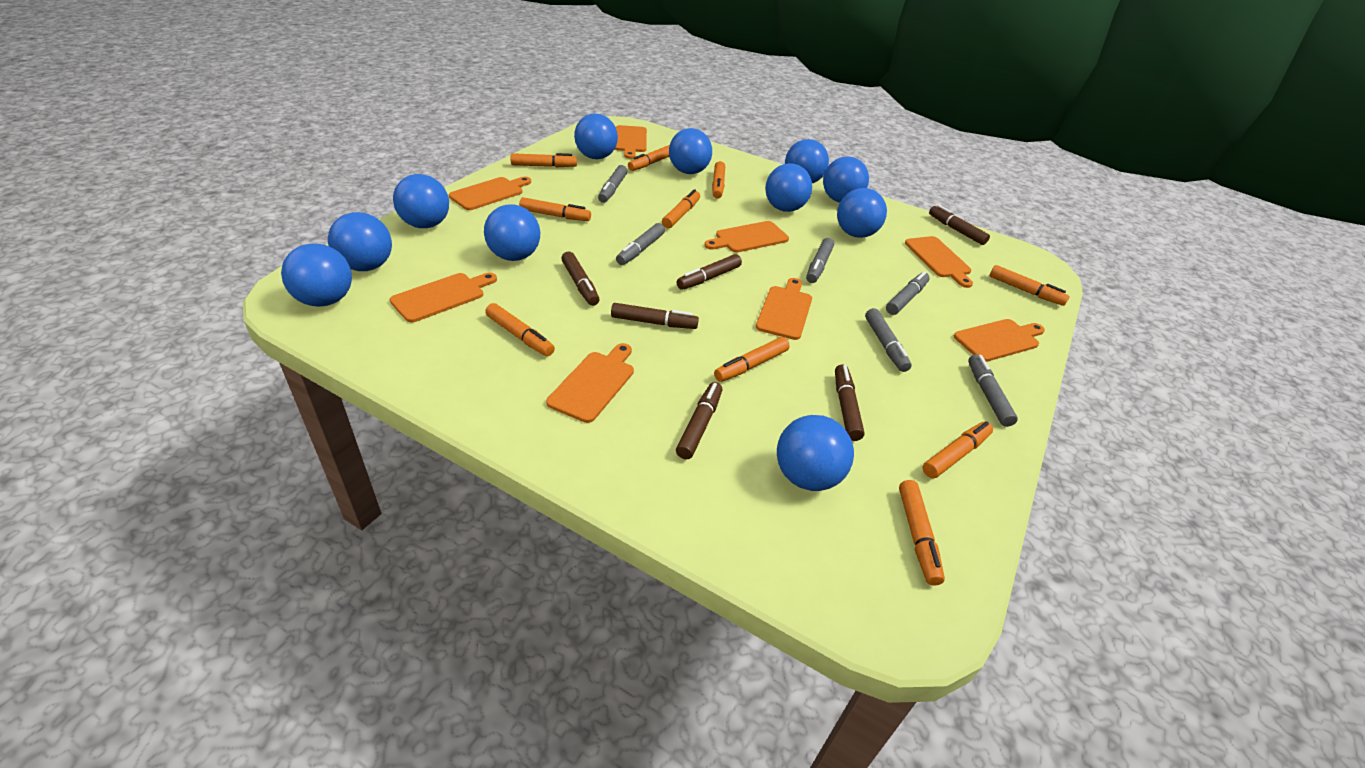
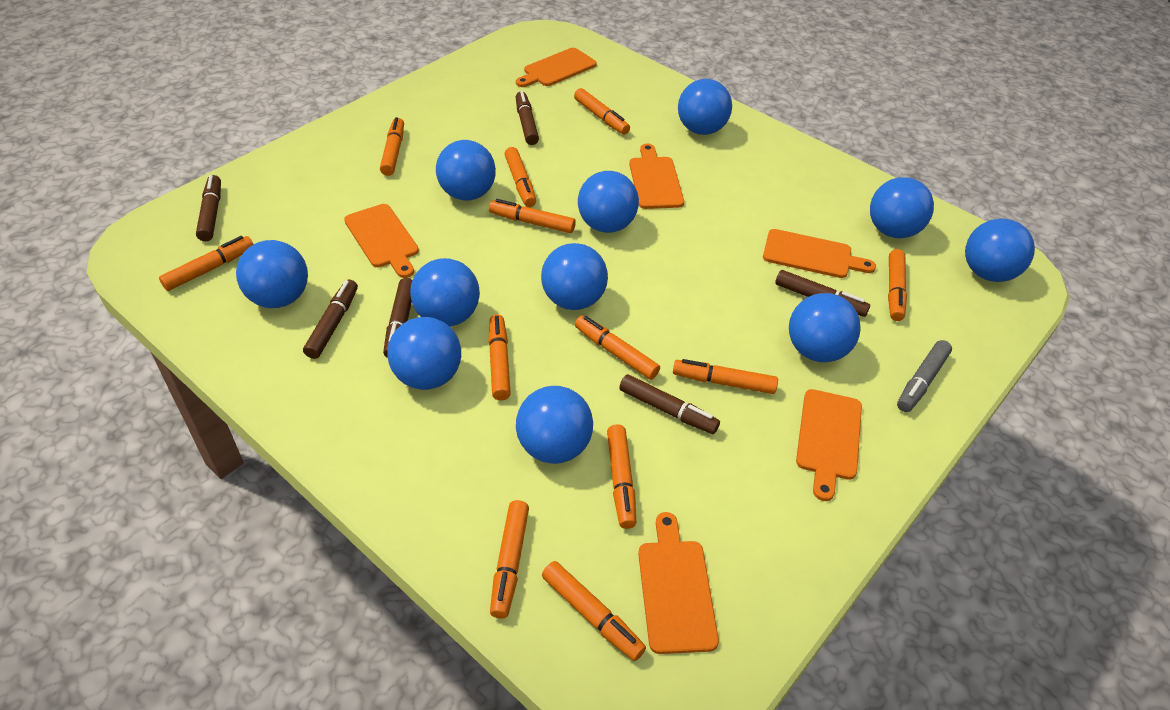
grey marker: [598,165,628,203] [616,223,665,265] [806,238,834,283] [865,308,912,372] [886,271,930,315] [968,354,1018,427] = 6 -> [897,340,952,412] = 1
orange cutting board: [390,273,497,323] [449,177,531,210] [546,343,634,423] [615,125,647,159] [704,221,789,253] [756,278,812,340] [905,236,973,288] [954,319,1045,362] = 8 -> [344,204,419,278] [516,48,597,87] [629,143,684,209] [638,512,719,654] [763,229,876,278] [796,389,862,501] = 6
orange marker: [485,303,555,356] [510,153,577,167] [519,197,591,221] [628,145,670,171] [662,189,700,229] [712,161,725,199] [714,337,790,382] [899,480,945,586] [922,421,993,478] [990,265,1069,306] = 10 -> [159,236,254,291] [380,117,404,176] [488,314,511,400] [489,199,576,233] [490,500,529,619] [505,147,536,207] [542,561,646,661] [574,88,630,135] [575,315,660,380] [607,424,636,529] [673,359,778,394] [888,249,907,321] = 12

